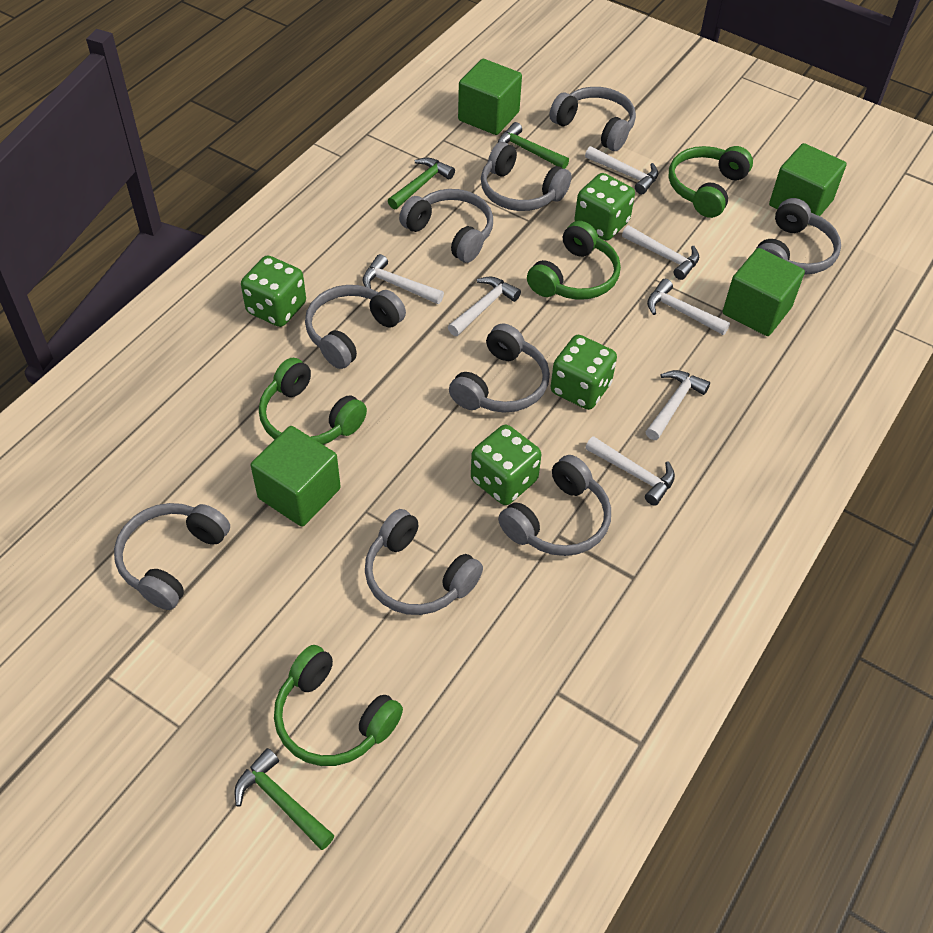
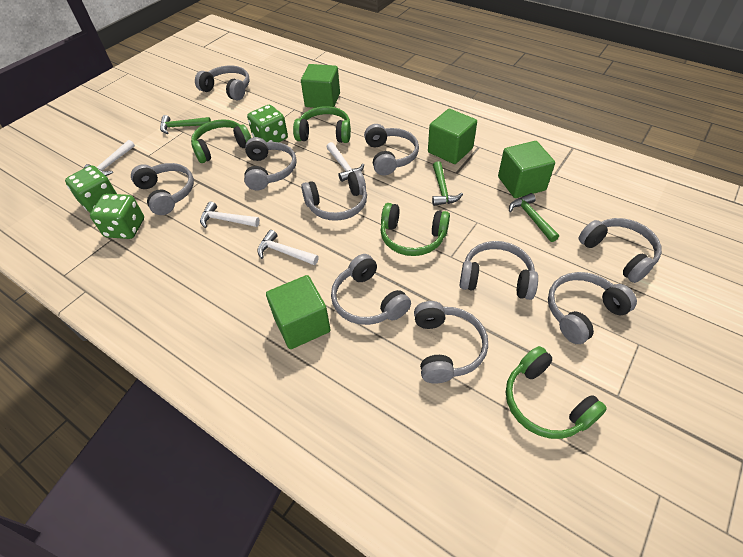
green dice: [241,255,306,327] [471,425,541,505] [551,335,617,410] [574,173,635,240] = 4 -> [65,165,117,213] [90,194,144,239] [247,105,288,142] = 3
grey headphones: [114,503,230,610] [305,285,406,369] [365,509,483,615] [399,189,493,263] [449,324,550,413] [481,142,572,211] [498,455,611,556] [549,87,636,151] [756,198,841,275] = 9 -> [131,163,194,215] [195,66,250,101] [244,137,297,190] [301,170,367,221] [331,254,411,325] [364,124,419,176] [414,301,488,383] [460,241,538,300] [548,272,637,344] [579,218,662,283] = 10
white hammer: [363,254,444,304] [448,277,521,336] [585,146,658,194] [585,436,675,506] [622,225,699,280] [645,370,710,440] [647,279,730,335] = 7 -> [84,140,135,176] [200,201,260,228] [257,230,319,265] [326,142,364,182] = 4

